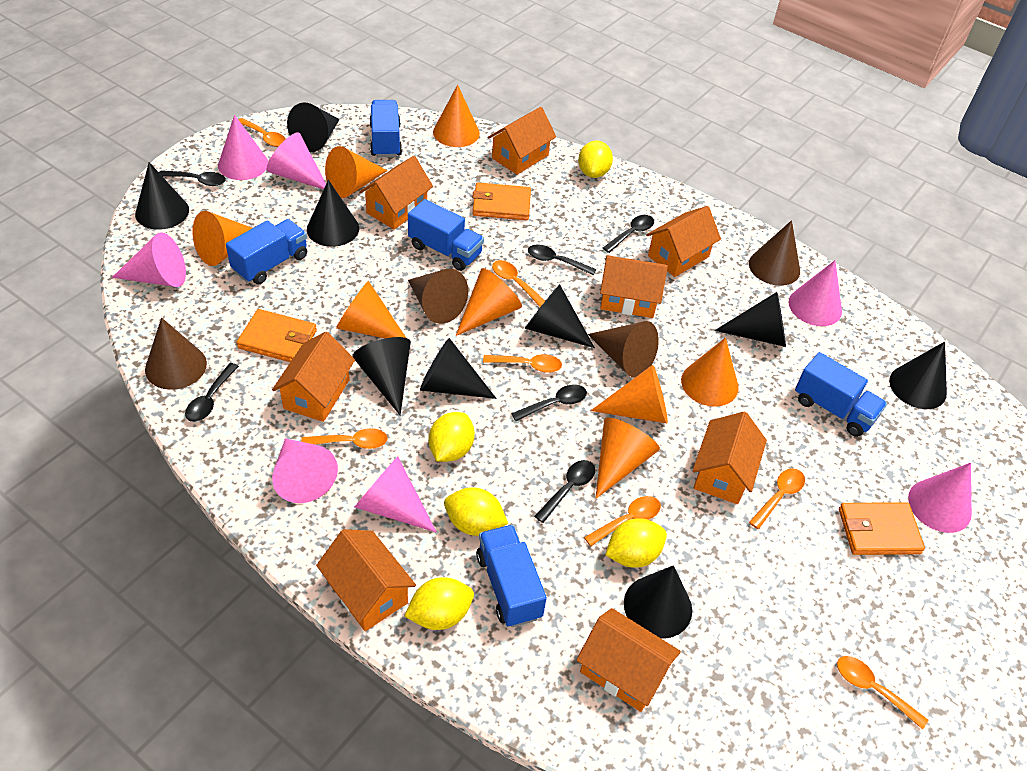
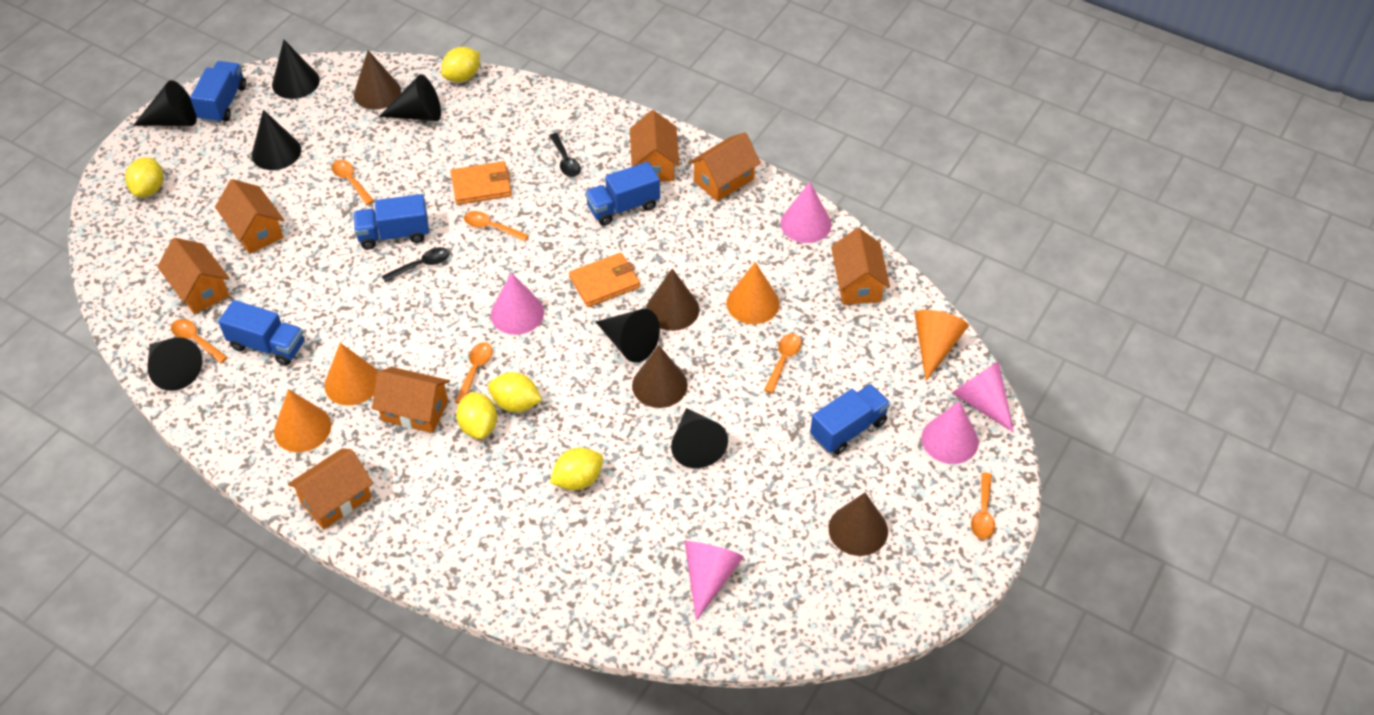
black cone: [135,162,189,230] [287,102,340,152] [307,180,359,247] [352,337,411,415] [420,338,497,399] [524,284,595,348] [624,565,692,639] [715,292,786,347] [889,342,947,409] = 9 -> [133,80,197,126] [148,337,202,391] [252,110,301,170] [272,40,320,99] [379,74,441,121] [596,309,660,363] [671,408,728,468] = 7
black spoon: [159,170,226,186] [185,363,239,422] [511,384,587,421] [528,244,596,275] [534,460,595,523] [603,215,654,253] = 6 -> [382,247,450,282] [549,133,581,177] = 2
orange cone: [192,211,252,266] [325,146,387,198] [336,281,406,338] [433,84,480,147] [456,268,522,336] [591,365,668,423] [595,418,660,499] [681,337,739,407] = 8 -> [274,389,331,452] [324,343,378,406] [726,262,780,324] [915,310,969,381] = 4
orange house: [272,332,355,422] [316,529,416,631] [359,156,433,230] [487,107,556,175] [577,608,681,712] [600,255,668,318] [646,206,721,277] [693,412,767,504] = 8 -> [157,238,230,314] [215,179,284,254] [288,448,373,529] [372,367,450,433] [630,110,679,182] [688,132,761,202] [831,228,890,305] = 7
orange spoon: [238,118,286,147] [301,428,388,449] [483,354,562,373] [492,260,545,307] [584,496,661,546] [749,468,805,529] [837,656,928,729] = 7 -> [171,319,228,363] [331,160,374,205] [455,342,493,404] [464,211,529,241] [764,334,801,393] [971,472,995,539] = 6
orange wallet: [237,309,317,362] [472,182,531,220] [839,502,925,555] = 3 -> [450,161,512,205] [569,253,640,307] = 2
pink cone: [112,232,186,287] [218,115,268,180] [267,132,326,190] [272,438,338,503] [355,456,437,533] [788,260,842,326] [908,463,972,533] = 7 -> [491,272,544,335] [685,541,744,621] [780,182,832,243] [921,401,979,464] [952,361,1014,433] = 5

